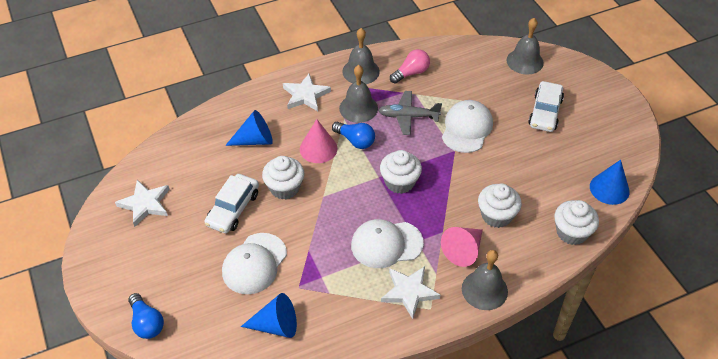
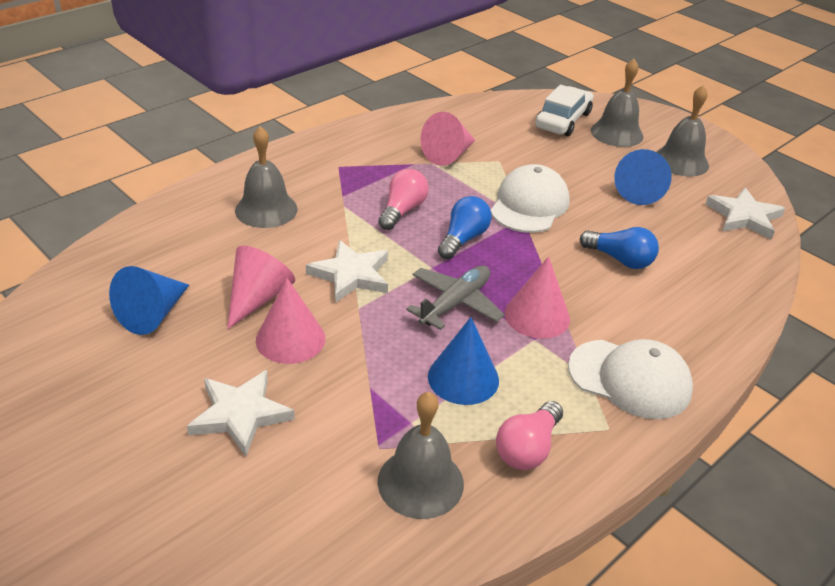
pink cone: [300,119,338,163] [441,227,483,267] = 2 -> [227,246,295,329] [256,278,325,364] [421,112,476,166] [505,256,570,339] = 4
pink light bulb: [390,49,430,84] = 1 -> [378,169,429,230] [496,401,563,470] = 2
white cap: [222,233,287,294] [351,219,424,268] [442,100,493,153] = 3 -> [491,164,570,233] [568,339,693,419] = 2
white car: [204,174,259,233] [528,81,564,132] = 2 -> [535,85,593,136] = 1
white cupcake: [262,156,304,199] [380,150,422,194] [478,183,521,228] [554,200,599,245] = 4 -> none = 0

